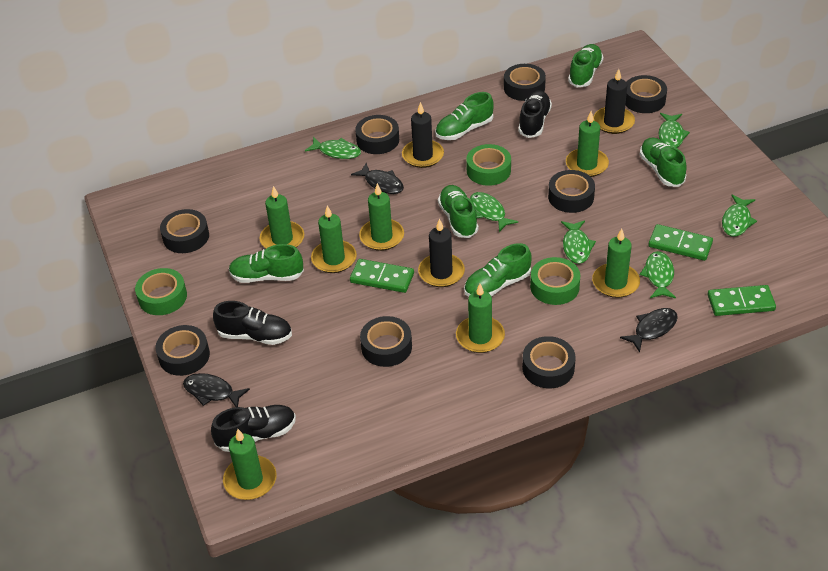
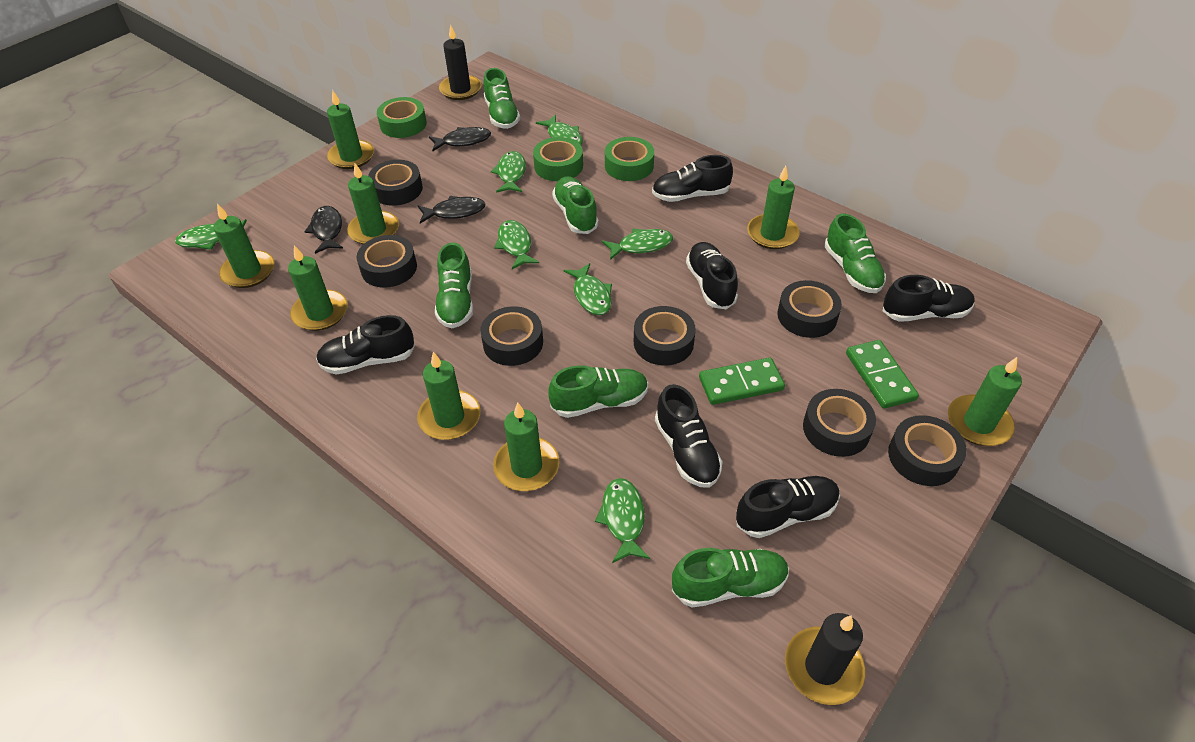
black candle: [402,102,444,168] [418,219,465,287] [593,69,635,134] = 3 -> [439,25,482,100] [785,613,865,705] = 2
black shoe: [211,405,296,452] [213,301,292,345] [518,91,552,138] = 3 -> [316,315,415,374] [652,155,733,202] [655,384,723,488] [686,242,738,309] [736,476,840,538] [883,275,975,322] = 6
black tape: [156,325,210,376] [160,209,209,253] [355,115,399,154] [360,316,412,367] [504,64,546,101] [522,336,576,389] [548,170,595,213] [625,75,667,113] = 8 -> [357,235,417,288] [368,160,423,206] [480,306,543,366] [634,306,696,366] [777,280,842,338] [803,389,876,457] [888,415,967,486] = 7
green candle: [223,429,277,500] [260,186,304,249] [311,206,357,273] [359,183,404,251] [456,284,505,353] [566,111,609,177] [592,229,640,298] = 7 -> [213,204,274,288] [288,245,348,331] [327,90,374,169] [347,163,399,244] [417,352,480,440] [493,402,559,491] [747,166,800,249] [948,357,1022,446] = 8
green domino: [350,259,414,293] [648,224,713,261] [708,285,776,316] = 3 -> [699,358,785,405] [846,340,919,409] = 2
green fish: [305,137,361,159] [470,192,518,232] [561,220,596,264] [640,251,676,298] [659,113,690,148] [722,194,757,237] = 6 -> [175,219,247,250] [491,151,526,193] [494,220,539,269] [536,115,583,145] [564,263,612,315] [595,478,650,563] [602,229,673,260] = 7

